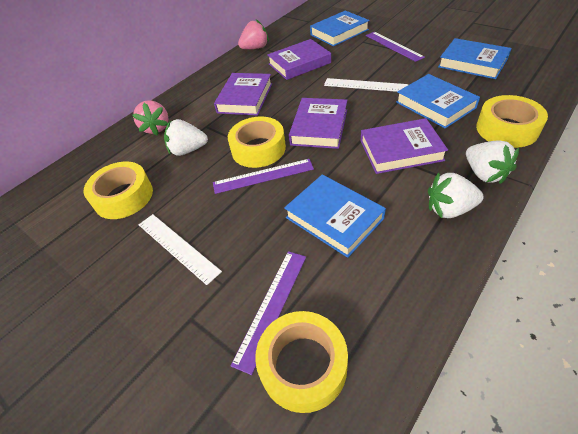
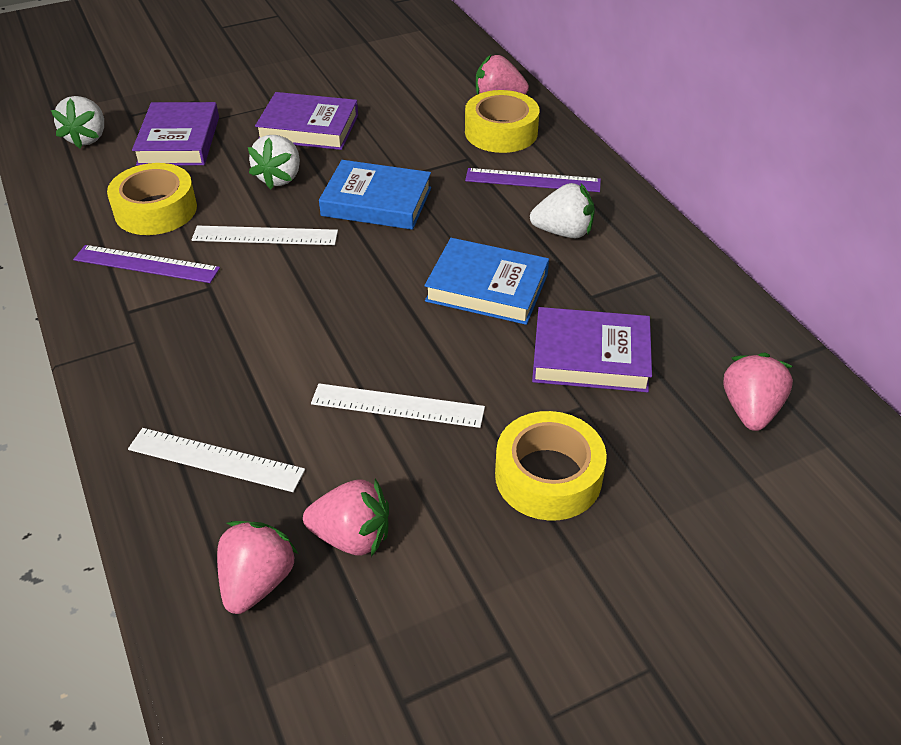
blue book: [284,174,386,258] [310,10,369,46] [396,74,480,129] [438,38,512,79] = 4 -> [319,160,431,230] [424,238,549,325] = 2
pink strawberry: [133,100,168,135] [238,19,269,49] = 2 -> [217,521,298,614] [303,479,389,557] [476,55,529,95] [723,353,793,431] = 4
purple book: [214,73,272,116] [267,39,331,80] [289,98,347,149] [361,118,448,174] = 4 -> [132,102,219,166] [255,92,358,150] [532,307,652,392] = 3
purple ruler: [213,159,314,194] [231,251,306,375] [366,32,425,62] = 3 -> [73,245,220,283] [465,168,601,192] = 2
white ruler: [139,214,222,285] [324,78,408,92] = 2 -> [128,428,305,492] [192,226,338,245] [311,383,485,428] = 3
yellow tape: [84,161,153,219] [228,116,286,168] [255,311,348,413] [476,95,548,148] = 4 -> [107,163,197,235] [465,90,539,153] [495,411,607,521] = 3

